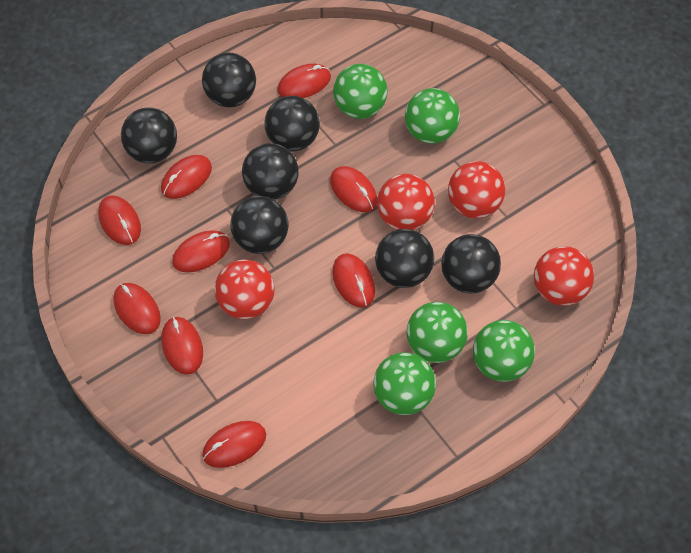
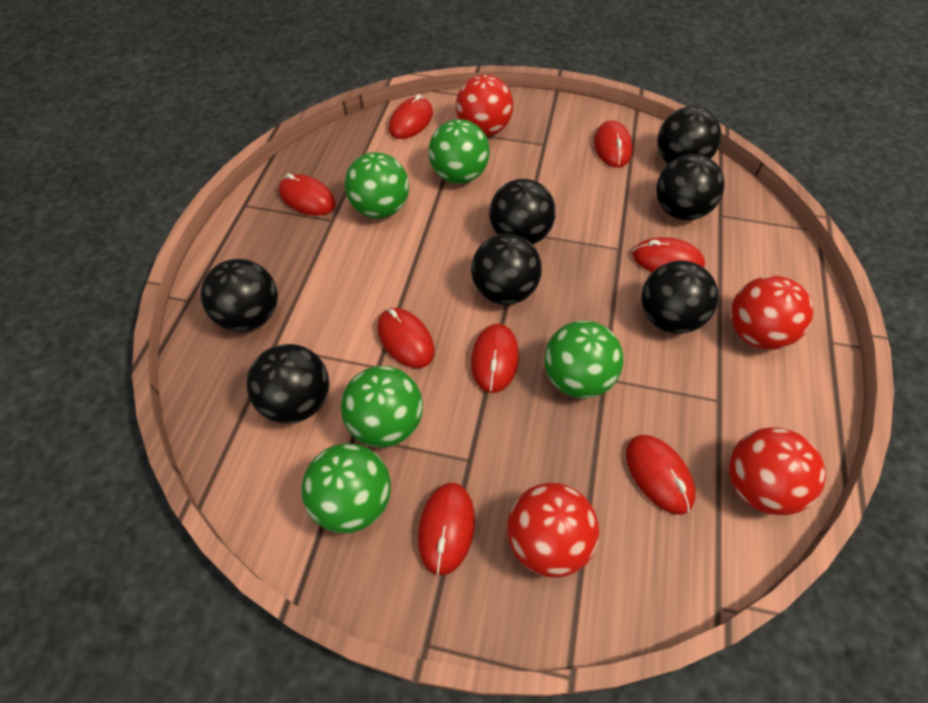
red mouse: [98,195,141,245] [113,283,161,334] [161,155,212,199] [162,317,203,375] [172,230,230,272] [202,421,266,468] [277,64,331,98] [330,166,377,212] [332,253,375,308] = 9 -> [279,173,336,216] [377,308,435,368] [389,94,433,139] [418,483,475,575] [471,324,519,393] [594,121,633,168] [626,435,696,515] [632,237,705,272] = 8

